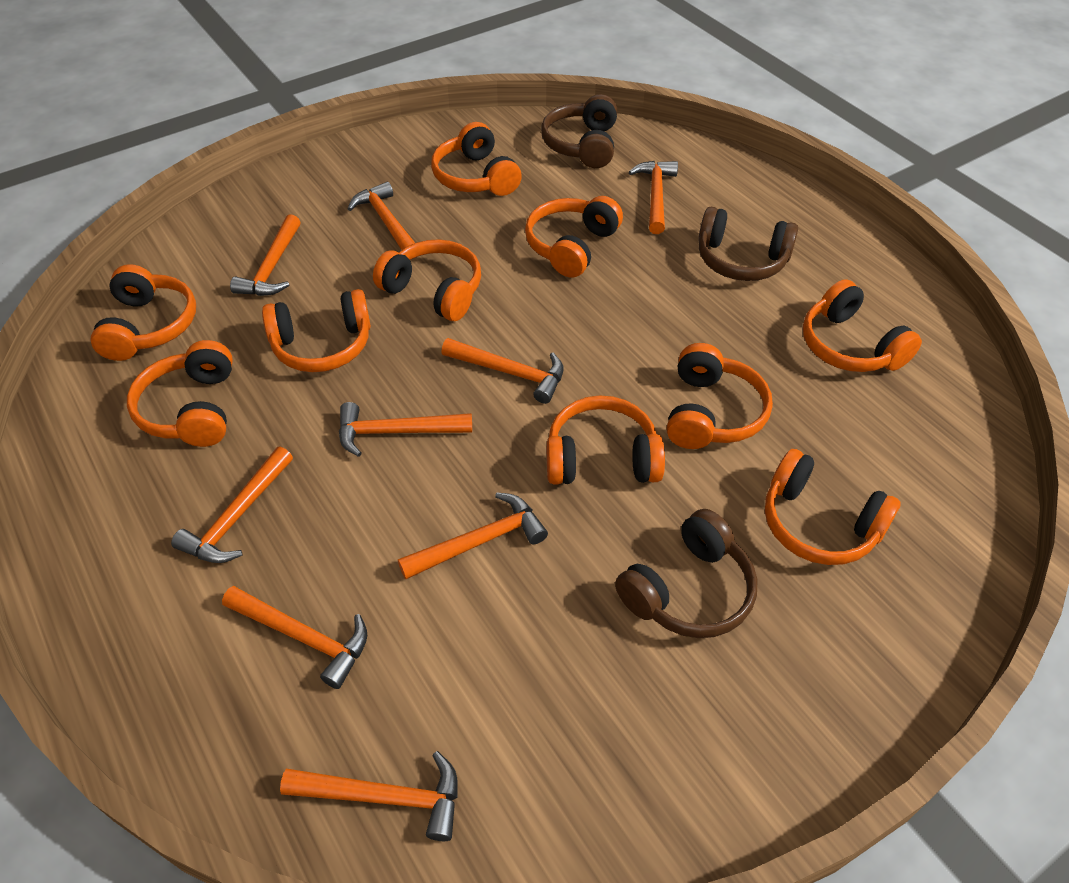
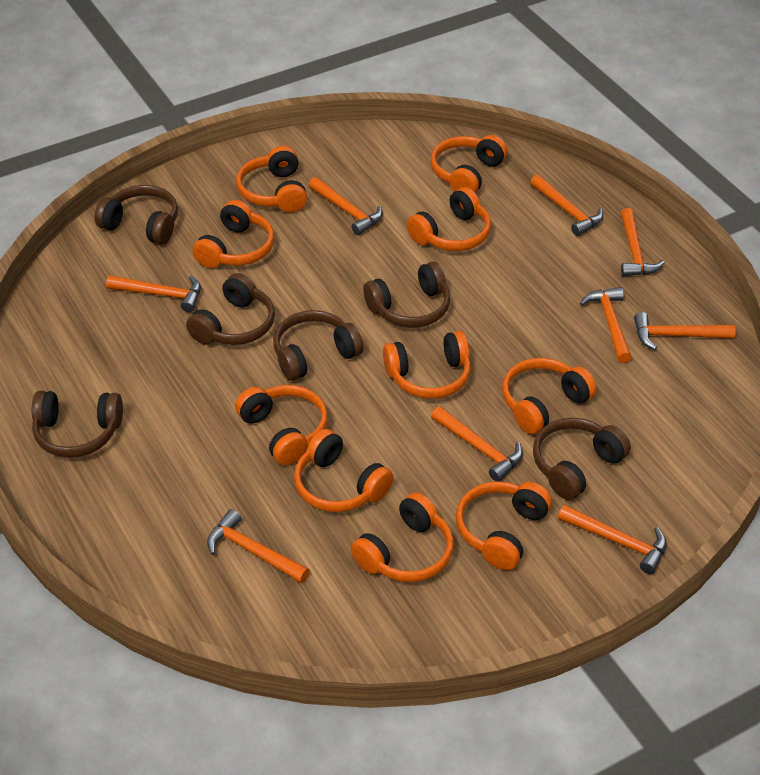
brown headphones: [541,94,617,168] [615,509,758,638] [698,207,798,281] = 3 -> [32,391,123,458] [94,185,178,245] [186,273,275,345] [273,310,364,381] [363,261,450,328] [533,418,631,500] = 6

